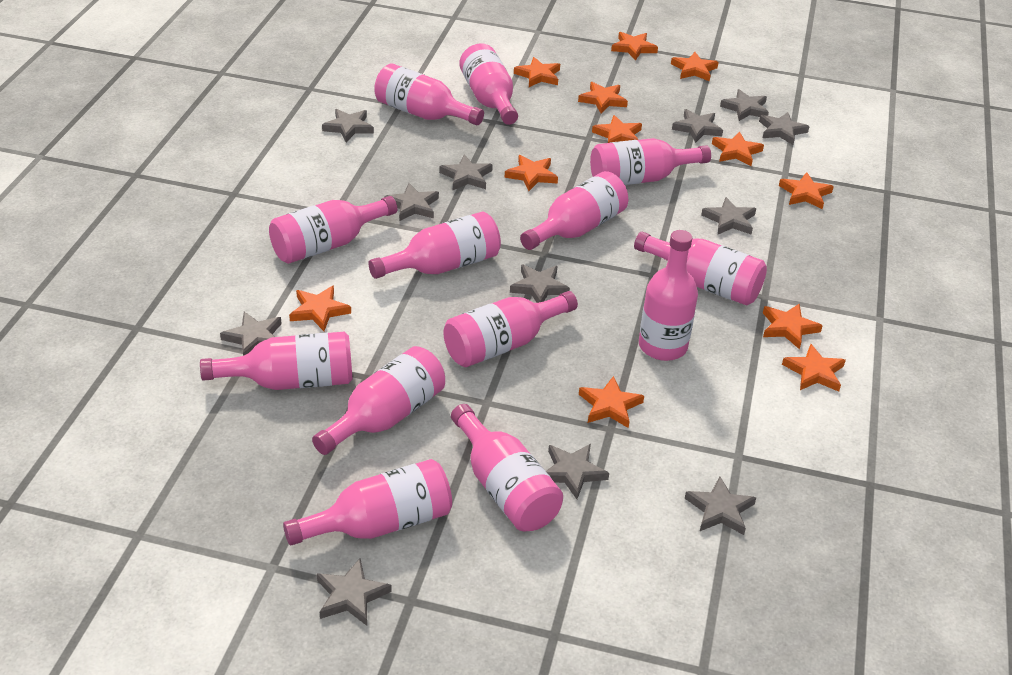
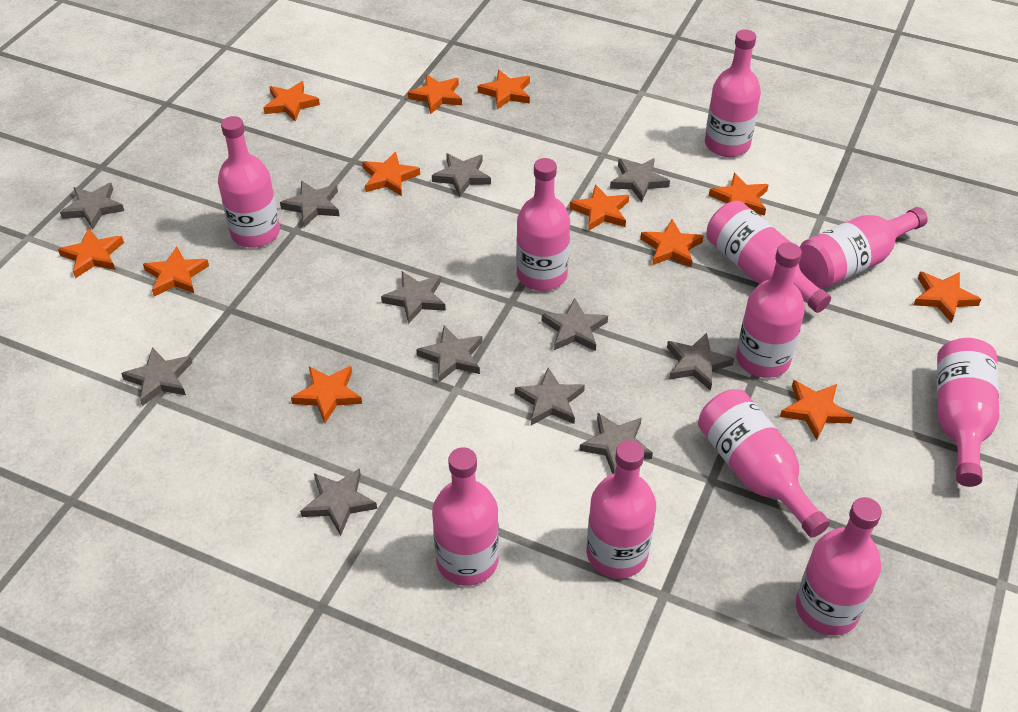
pink bottle: [200,332,352,390] [269,196,397,264] [283,459,452,545] [312,346,445,455] [368,211,501,279] [374,63,484,125] [443,291,578,367] [451,404,563,532] [459,43,518,125] [520,171,628,250] [590,138,711,185] [634,232,767,305] [639,230,698,361] = 13 -> [218,116,280,248] [432,447,499,586] [516,158,570,291] [587,440,656,578] [698,389,830,538] [705,29,761,157] [706,201,831,313] [736,242,805,378] [796,497,882,636] [799,207,928,288] [937,338,999,487] = 11

